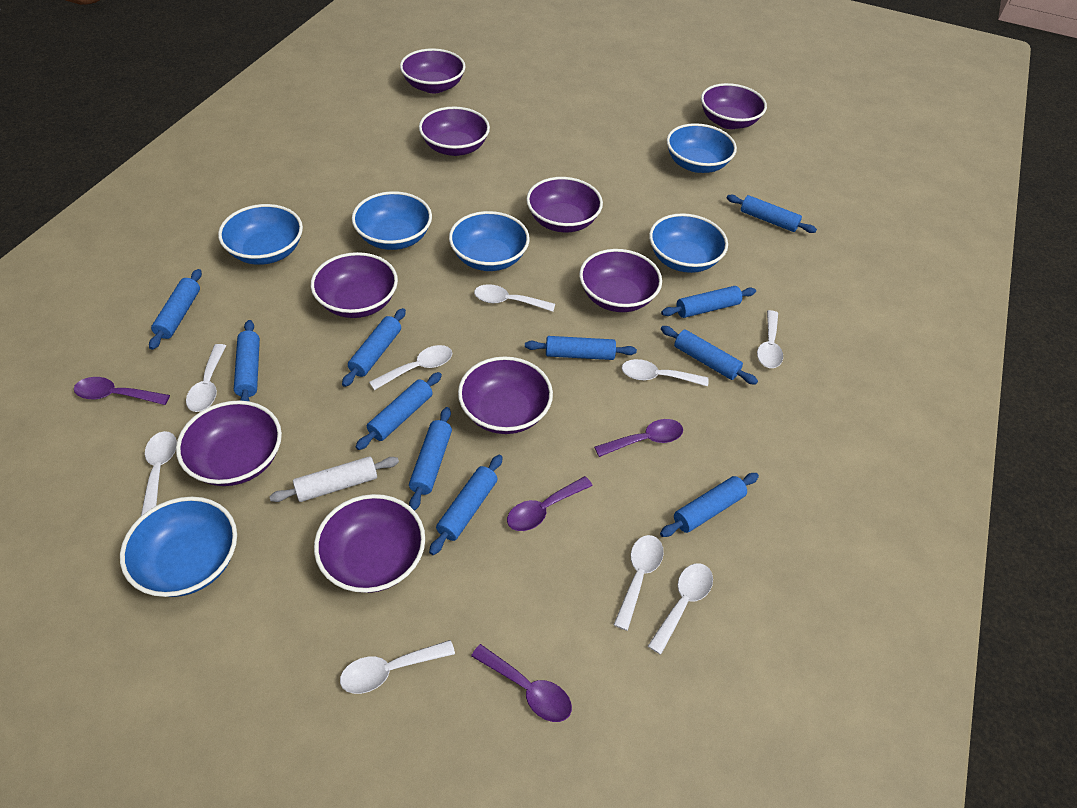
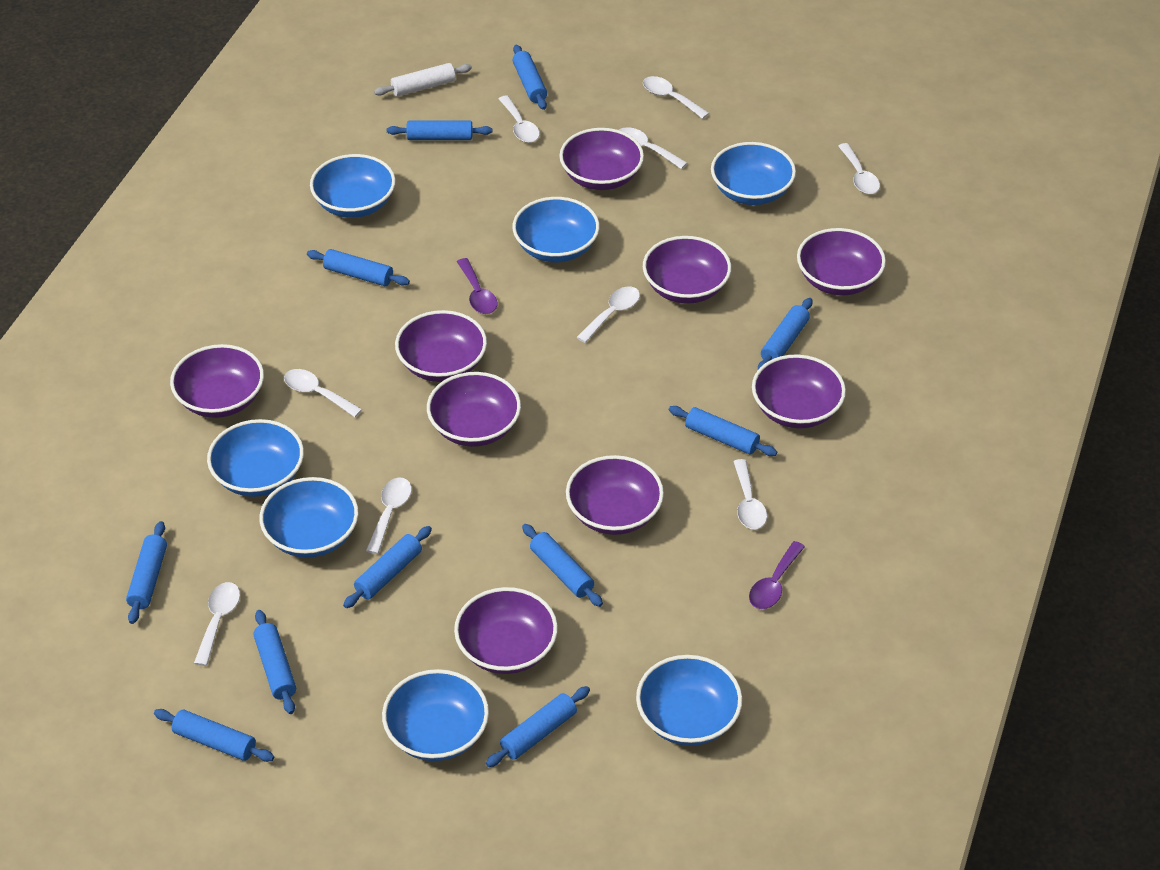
blue bowl: [120,497,237,597] [218,204,303,265] [352,191,432,250] [449,211,530,271] [649,213,728,273] [666,123,737,173] = 6 -> [207,419,304,497] [260,477,359,558] [310,154,396,218] [382,669,489,761] [512,197,600,262] [636,655,742,746] [711,142,796,205] = 7
purple spoon: [74,377,170,405] [471,644,572,722] [507,476,593,531] [594,419,683,457] = 4 -> [457,258,497,314] [749,541,805,609] = 2

